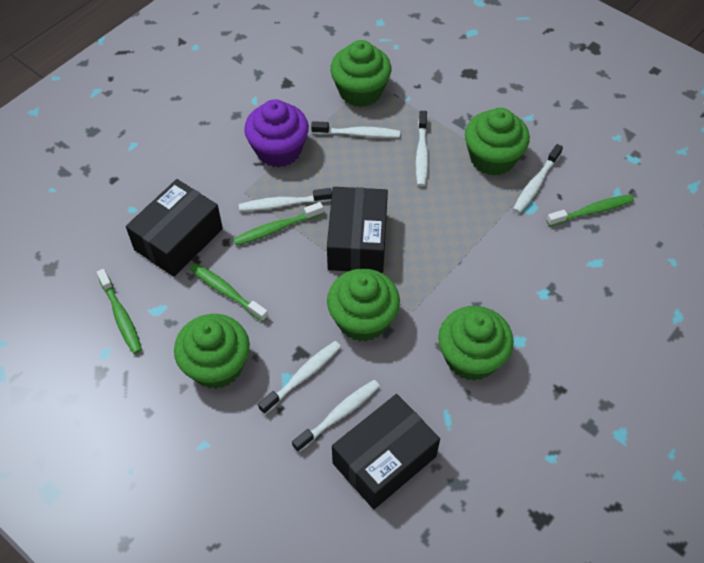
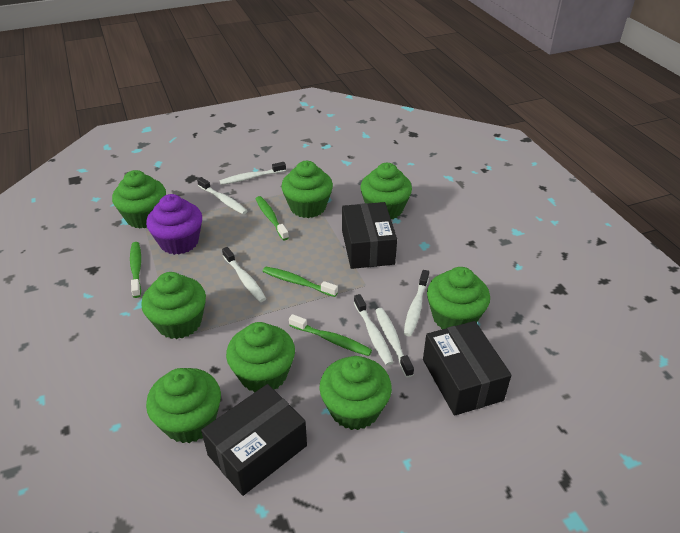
green cupcake: [174,314,250,389] [327,269,400,342] [330,40,391,107] [438,306,514,381] [465,108,530,176] = 5 -> [112,170,166,228] [141,272,206,339] [146,368,221,443] [226,322,295,393] [281,161,333,218] [319,356,392,430] [360,163,412,219] [427,267,490,329] = 8

